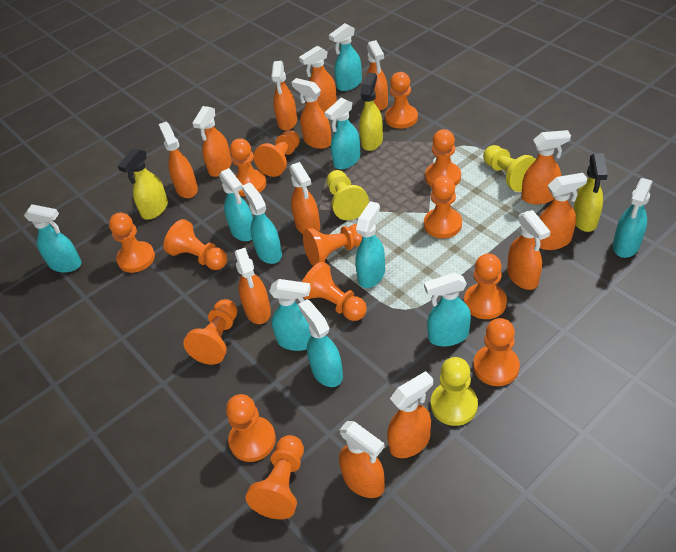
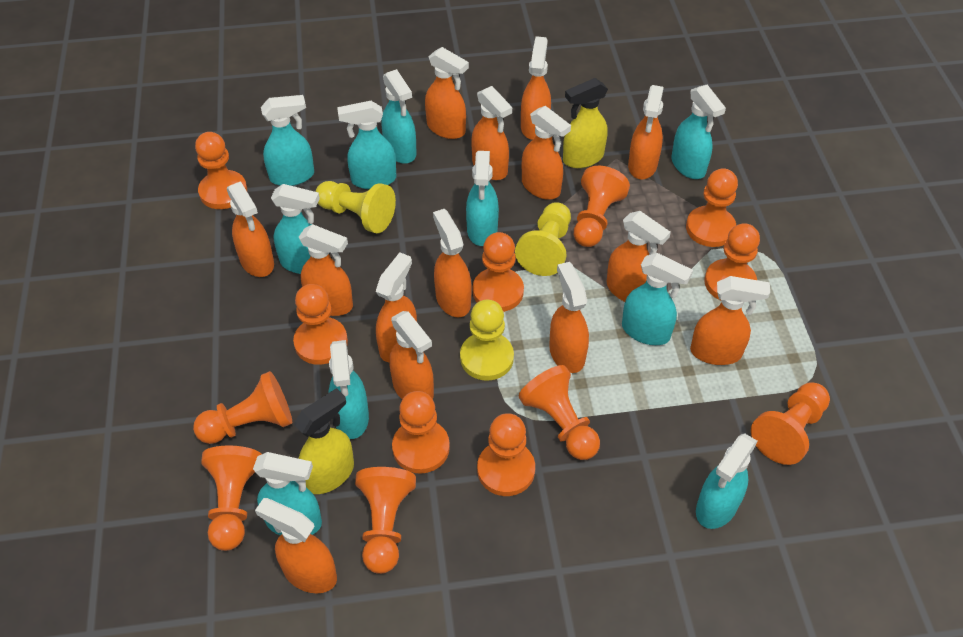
orange pawn: [109,213,155,273] [164,219,227,270] [183,299,237,365] [226,394,276,462] [230,138,266,197] [245,435,304,519] [254,130,300,177] [302,262,367,321] [303,224,362,266] [385,72,418,129] [424,176,462,238] [425,129,461,187] [464,253,507,319] [473,318,520,386] = 14 -> [193,371,292,444] [195,132,247,209] [201,446,262,551] [293,284,348,365] [355,467,416,574] [392,391,450,474] [473,232,524,312] [477,413,535,496] [519,365,600,460] [574,166,630,247] [686,168,738,247] [704,223,760,300] [751,382,830,465] = 13
orange spray bottle: [159,122,198,198] [192,106,232,177] [235,248,271,324] [271,61,297,131] [289,162,320,234] [291,78,331,149] [299,46,337,113] [339,421,385,498] [366,40,388,111] [387,371,433,458] [507,210,551,290] [521,130,571,204] [539,173,588,250] = 13 -> [227,181,274,277] [255,498,337,593] [299,224,353,316] [376,252,417,362] [389,311,434,400] [425,47,469,139] [433,209,471,317] [471,86,512,180] [521,36,551,140] [522,106,571,200] [549,262,589,373] [606,211,671,302] [628,85,664,179] [690,276,770,365] = 14
yellow spray bottle: [118,148,168,220] [359,73,383,151] [574,153,608,232] = 3 -> [294,388,354,494] [563,78,608,168] = 2

